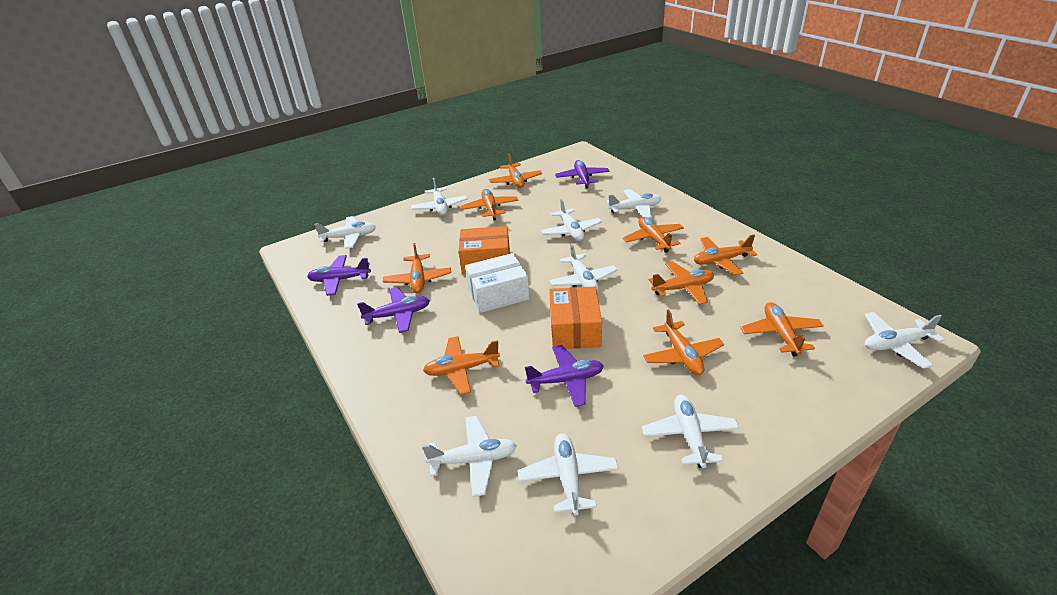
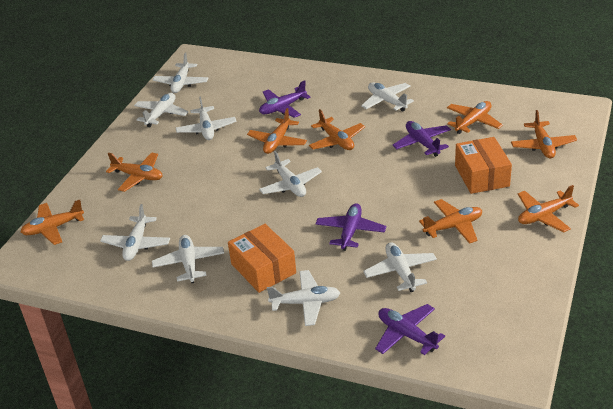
orange plane: [383,243,451,293] [423,336,500,395] [461,189,519,220] [489,154,542,188] [623,217,684,253] [643,309,724,375] [649,261,714,305] [694,234,757,275] [740,302,823,357] = 9 -> [21,200,84,245] [106,152,162,192] [247,108,307,154] [309,109,365,150] [419,199,482,244] [447,101,503,134] [511,110,577,158] [518,185,579,233] = 8
white box: [465,253,529,313] = 1 -> none = 0

